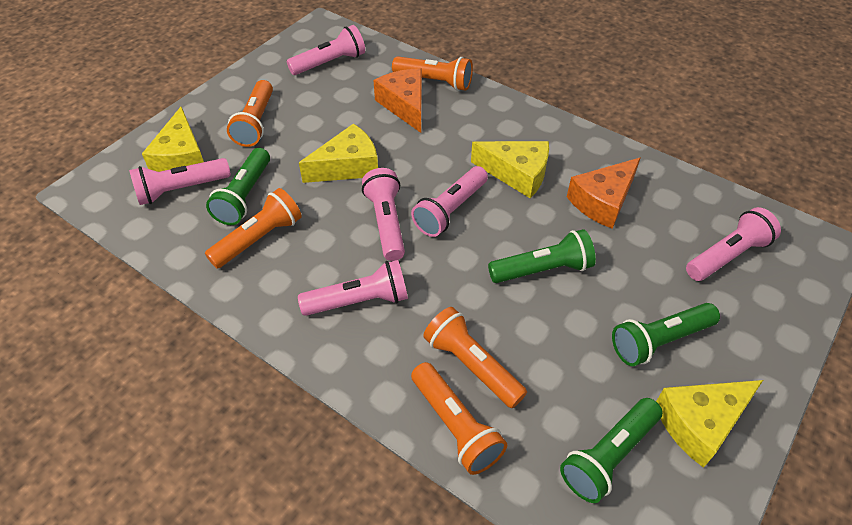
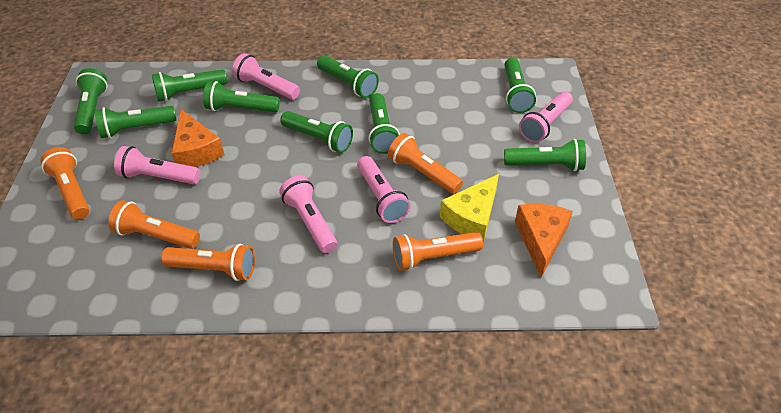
green flashlight: [206,148,270,225] [488,229,596,283] [560,398,662,503] [612,303,720,366] = 4 -> [74,68,107,135] [95,106,176,138] [152,69,227,102] [203,81,280,112] [280,111,353,153] [317,56,379,98] [369,93,400,154] [504,58,536,113] [504,139,586,171] = 9
pink flashlight: [129,158,231,205] [287,25,365,75] [298,260,408,316] [362,168,405,261] [411,166,488,237] [686,207,781,281] = 6 -> [114,146,200,184] [232,53,300,100] [279,175,337,253] [357,156,411,223] [519,91,573,143] = 5
yellow cheese: [142,107,204,172] [299,123,378,183] [471,141,549,198] [656,380,763,468] = 4 -> [440,174,499,242] = 1

